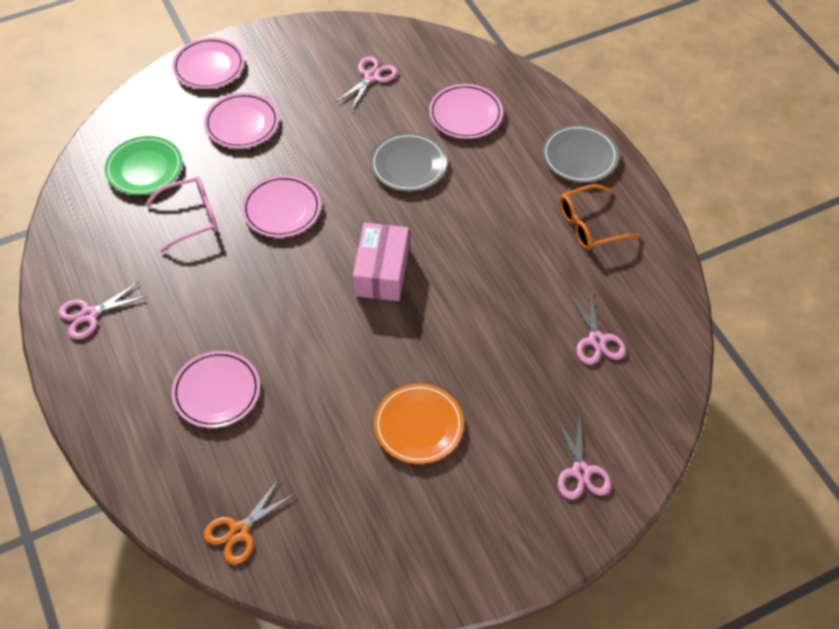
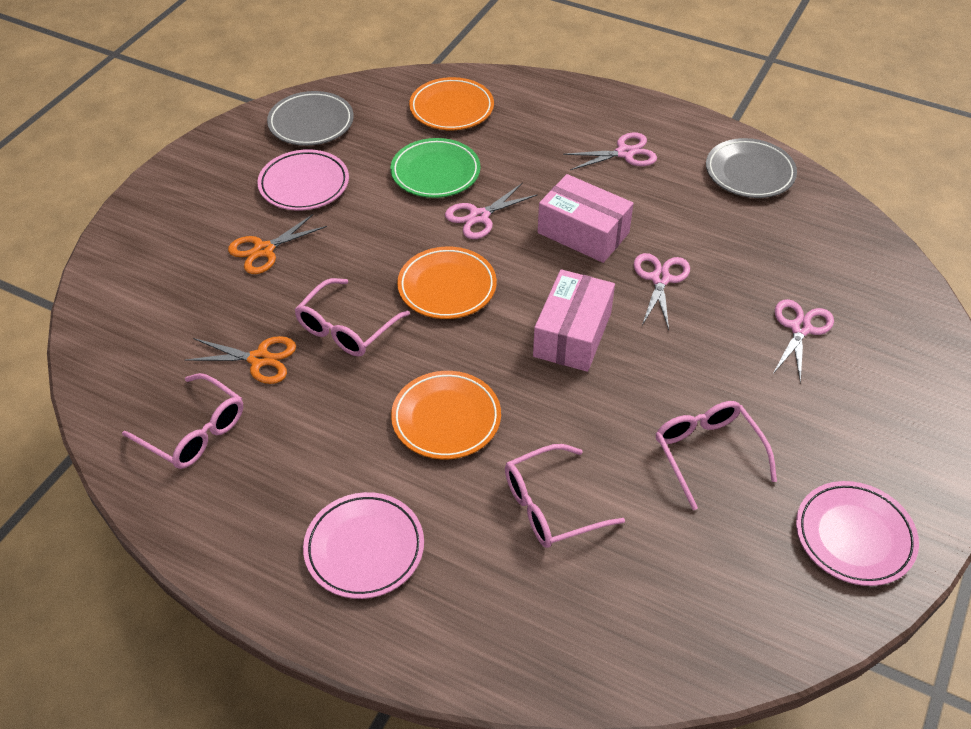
orange glasses: [560,184,641,250] = 1 -> none = 0
orange plate: [374,384,464,464] = 1 -> [391,371,501,459] [397,246,497,319] [409,77,494,130] = 3
orange scissors: [203,479,296,565] = 1 -> [185,336,296,384] [228,214,327,274] = 2
pink box: [353,223,409,301] = 1 -> [533,269,615,372] [538,174,634,263] = 2
pink glasses: [145,177,218,253] = 1 -> [122,373,243,469] [295,278,410,357] [505,444,625,548] [656,401,777,510] = 4
pink plate: [171,351,260,428] [172,38,244,89] [204,93,279,148] [242,175,321,238] [429,84,503,139] = 5 -> [257,149,349,211] [303,492,424,599] [796,481,919,586] = 3

